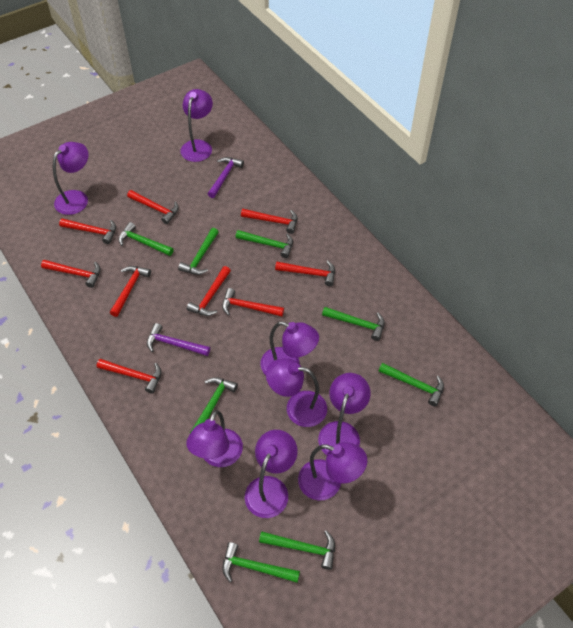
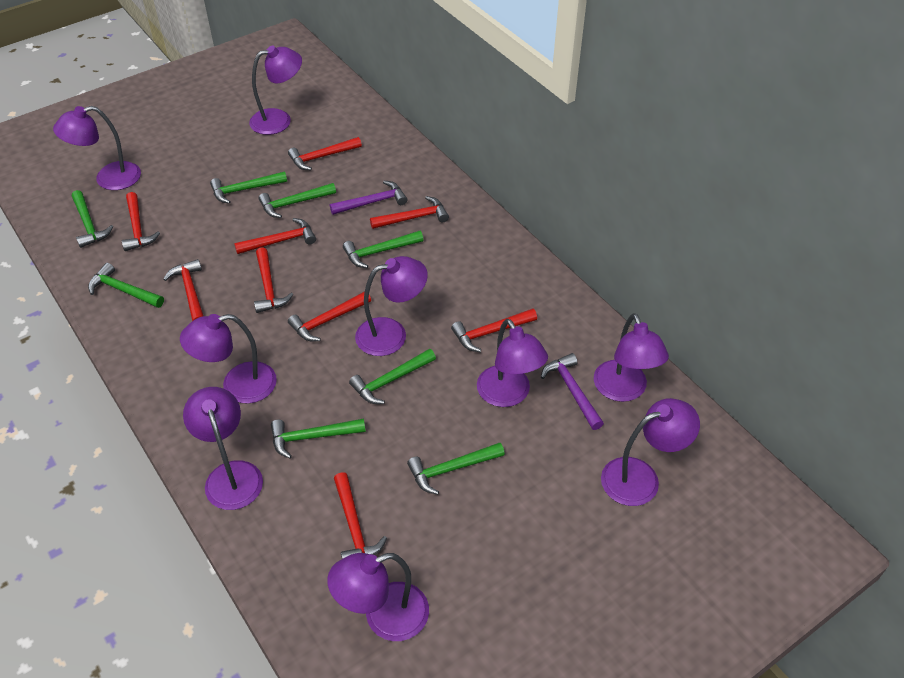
purple lamp: [53,142,89,215] [180,89,213,162] [186,410,243,467] [245,430,298,518] [260,322,319,375] [266,358,327,427] [298,442,367,501] [318,373,371,455] = 8 -> [53,106,141,190] [180,314,277,404] [183,387,263,510] [249,46,302,135] [327,553,429,641] [355,256,428,356] [477,319,548,407] [594,313,669,402] [601,398,700,506] = 9

